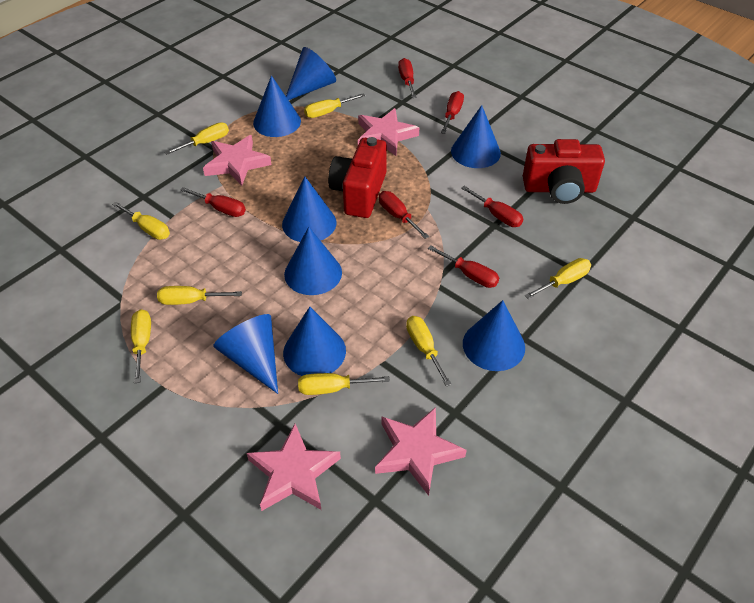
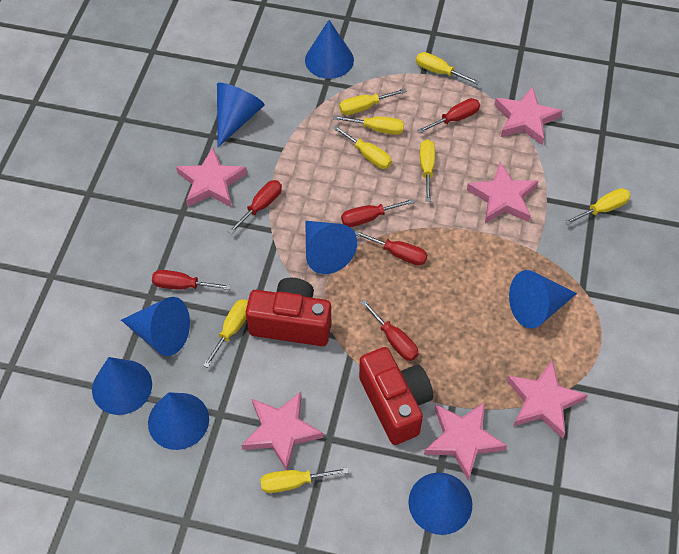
pink star: [203,135,271,186] [247,424,341,511] [358,108,419,156] [375,407,467,496] = 4 -> [176,147,247,207] [242,392,324,470] [424,402,507,481] [467,162,538,223] [494,86,563,145] [507,360,587,438] = 6

